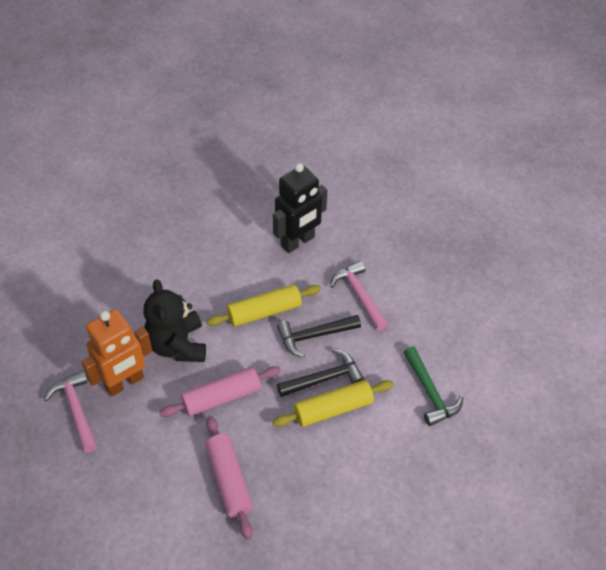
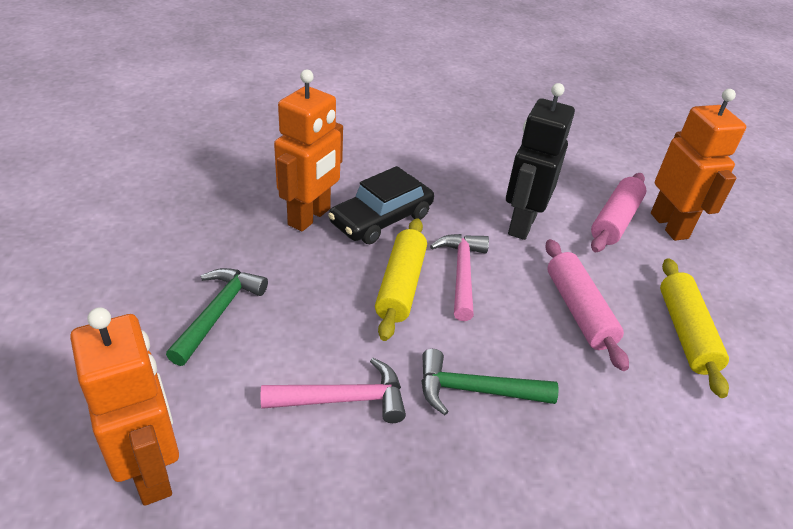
black car: none = 0 -> [328,166,434,244] = 1
black hammer: [277,315,361,358] [277,349,364,397] = 2 -> none = 0
black teddy bear: [143,279,206,362] = 1 -> none = 0
green hammer: [403,346,463,426] = 1 -> [166,268,268,366] [421,349,559,415] = 2
orange robot: [81,309,152,397] = 1 -> [70,307,179,506] [274,70,343,231] [651,89,746,241] = 3

